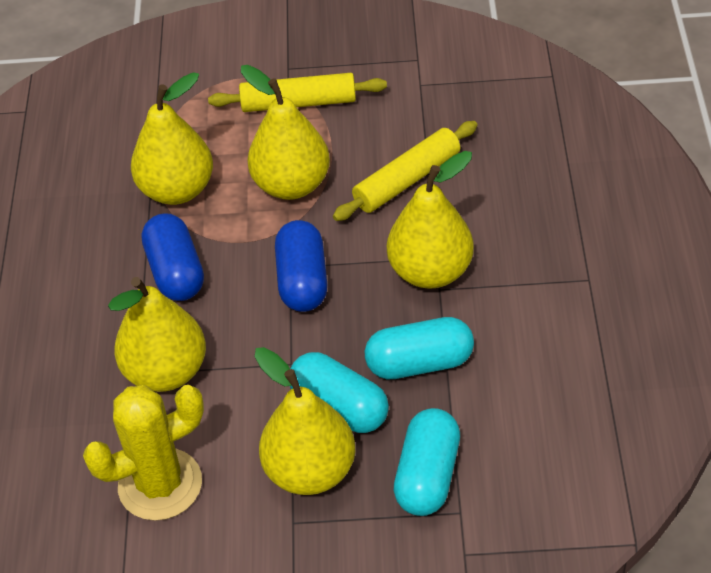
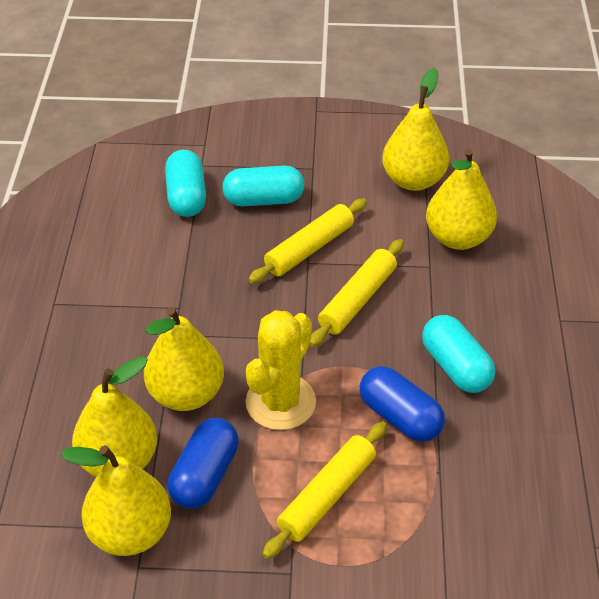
yellow rolling pin: [208,73,387,112] [333,121,478,221] = 2 -> [248,198,367,283] [263,422,387,559] [309,239,404,347] = 3

